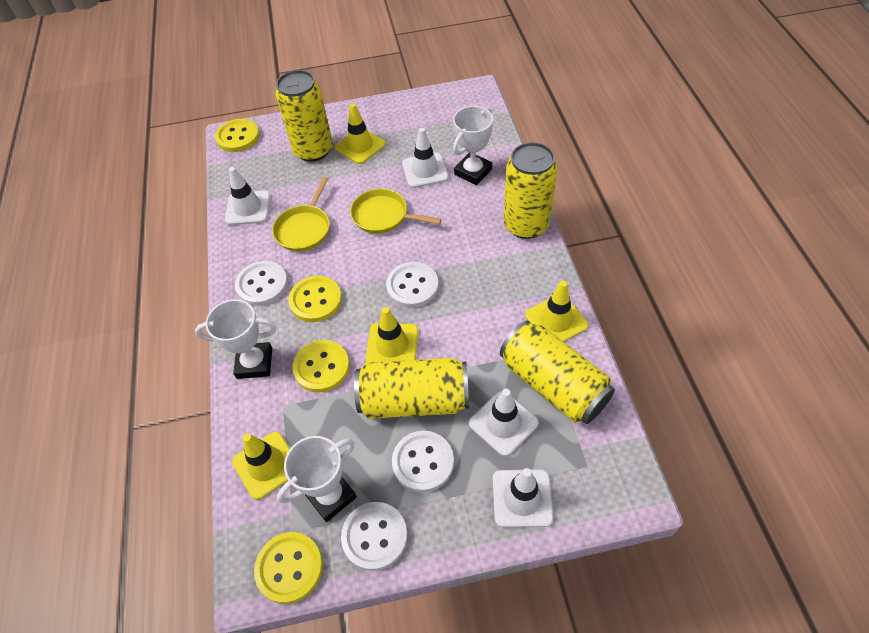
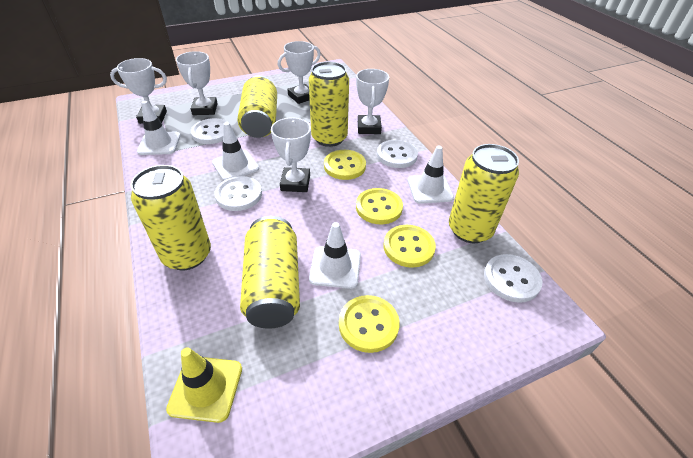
white trophy: [195,299,277,379] [277,436,357,522] [453,106,493,185] = 3 -> [110,58,167,124] [176,51,218,115] [271,118,311,192] [278,41,321,104] [356,69,389,134] = 5
yellow can: [275,70,333,162] [354,358,469,419] [500,321,615,424] [504,142,558,239] = 4 -> [131,165,211,270] [238,75,277,138] [240,216,300,329] [309,62,349,147] [449,144,519,243] = 5
yellow pan: [272,176,330,251] [350,188,442,234] = 2 -> none = 0
yellow traffic cone: [232,432,290,500] [335,103,386,164] [366,307,418,362] [525,281,588,342] = 4 -> [166,347,242,423] = 1

